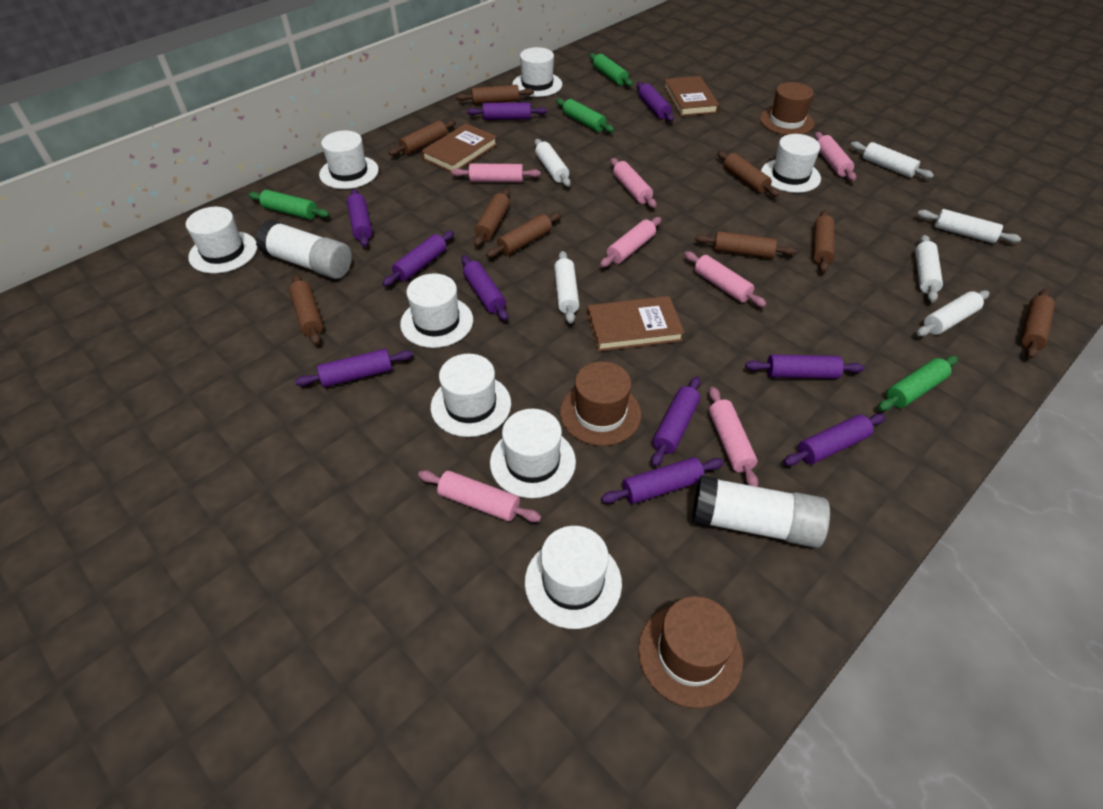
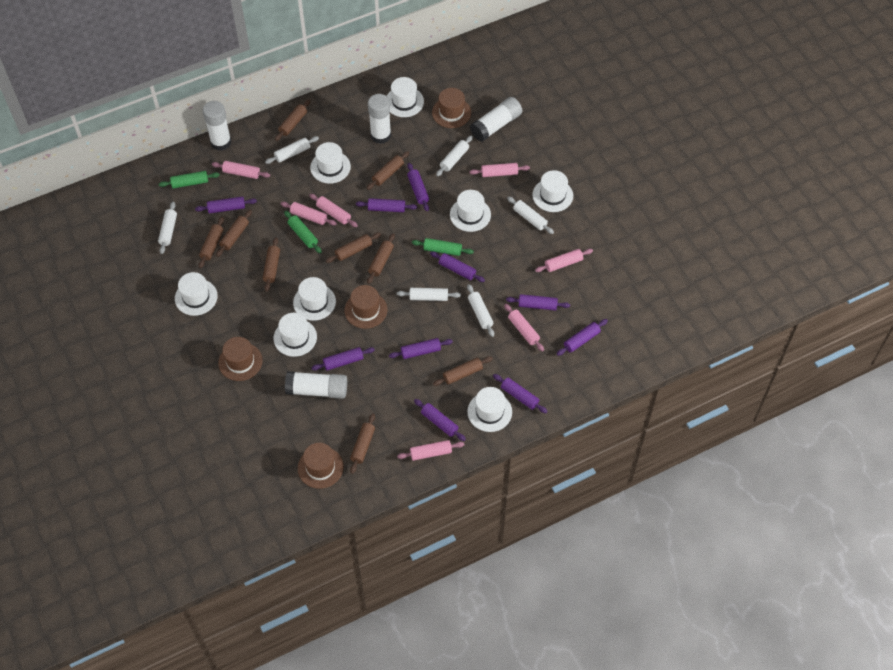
brown book: [421,123,497,172] [587,296,685,352] [664,76,719,116] = 3 -> none = 0
brown hat: [560,362,641,446] [638,596,743,708] [760,82,815,135] = 3 -> [218,337,262,381] [298,443,343,489] [344,285,387,329] [432,88,471,128] = 4
green rolling pin: [248,190,330,219] [556,98,614,133] [589,53,633,86] [878,356,958,411] = 4 -> [159,171,220,188] [284,211,322,253] [412,238,474,256] = 3
white glue stick: [256,220,352,279] [692,475,830,548] = 2 -> [203,101,231,151] [285,371,347,399] [368,94,391,144] [470,97,522,142] = 4

